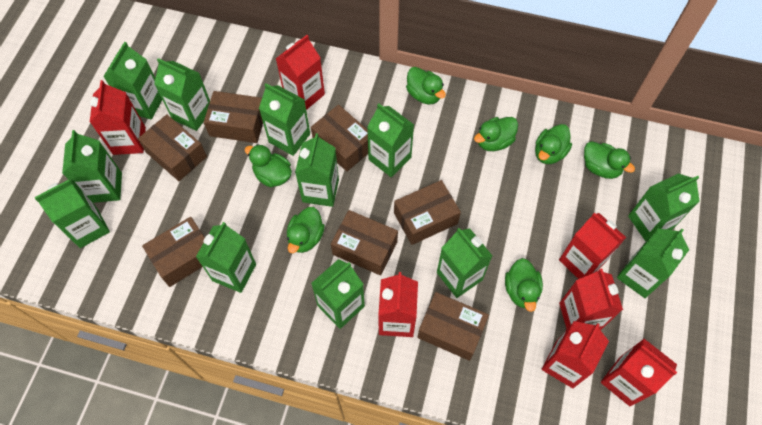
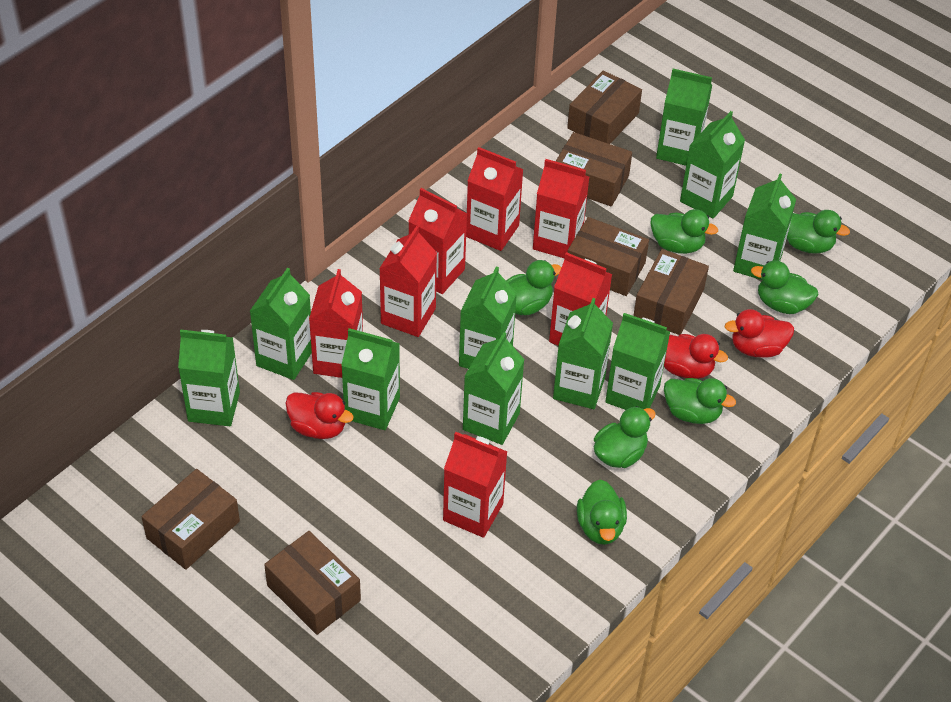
brown box: [138,114,207,181] [142,217,205,287] [204,91,263,143] [311,104,368,171] [331,210,398,276] [394,180,461,245] [417,292,489,361] = 7 -> [141,469,240,570] [264,531,361,635] [556,132,632,207] [567,70,642,144] [568,217,649,296] [633,249,709,335] = 6
green carton: [34,178,110,248] [62,130,122,203] [103,42,162,120] [154,58,210,131] [196,222,256,293] [259,83,310,156] [295,133,339,207] [311,259,365,329] [367,103,414,177] [437,228,492,298] [617,228,689,298] [628,173,700,241] = 12 -> [178,329,240,426] [250,268,312,380] [341,328,400,430] [459,266,517,369] [463,332,525,445] [553,298,613,409] [605,313,670,410] [656,69,712,166] [680,111,745,218] [733,173,796,280] = 10
red duck: none = 0 -> [285,392,354,439] [664,334,728,379] [725,309,794,358] = 3

